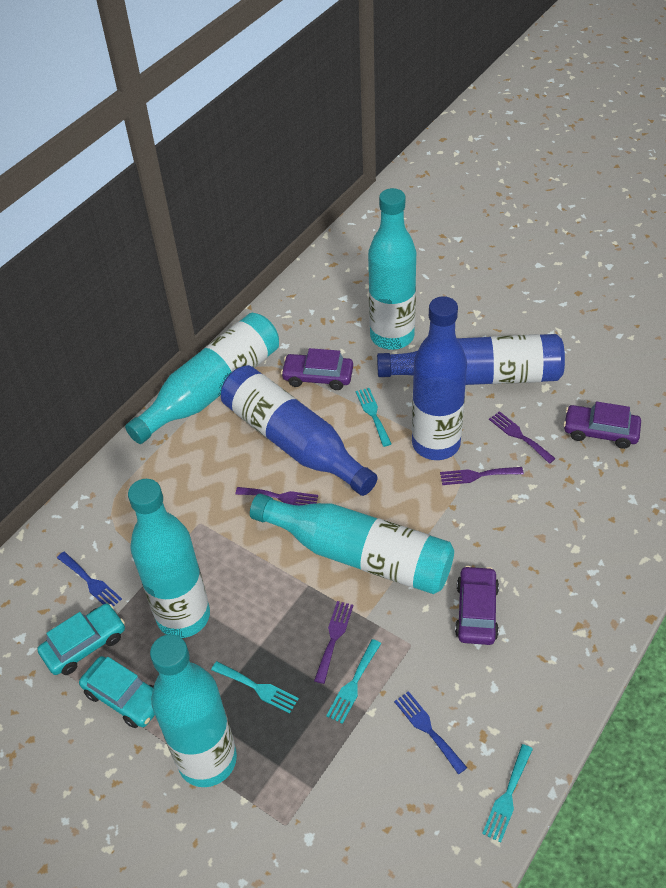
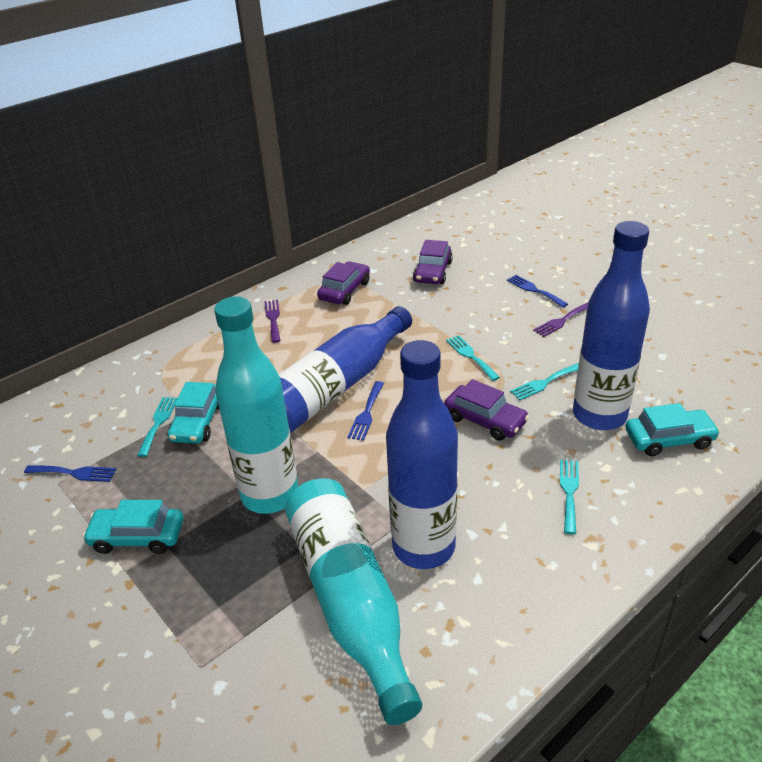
blue fork: [57,552,122,607] [394,691,467,774] = 2 -> [24,465,116,482] [347,381,384,441] [507,275,568,308] = 3
purple fork: [236,487,318,505] [314,601,353,684] [440,467,524,485] [489,411,556,464] = 4 -> [264,300,280,343] [533,303,588,337] = 2
turquoise bottle: [125,313,279,444] [128,479,210,638] [150,634,237,787] [250,493,454,594] [368,188,416,350] = 5 -> [214,297,298,514] [285,478,422,725] = 2
turquoise car: [37,604,125,675] [79,656,155,728] = 2 -> [82,500,184,554] [168,382,219,444] [625,403,720,456] = 3

